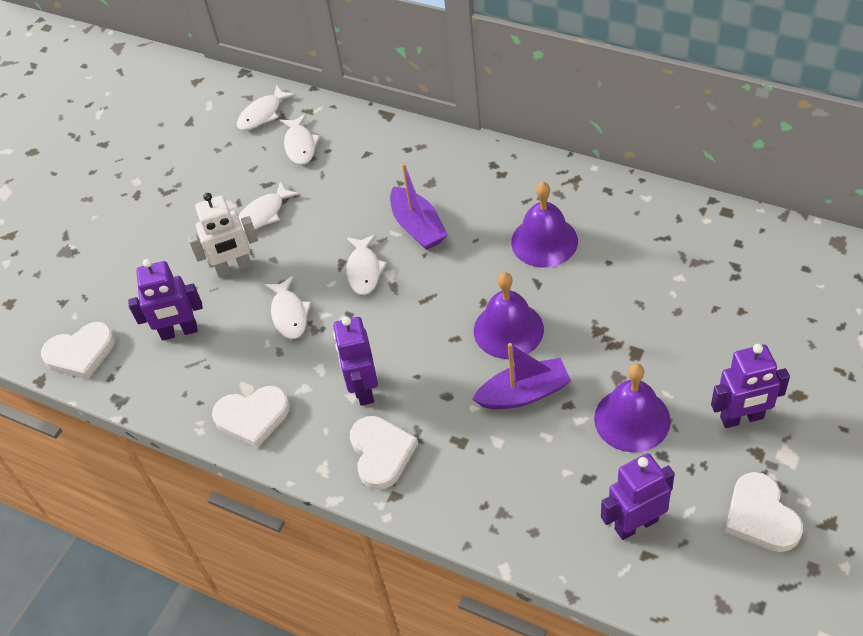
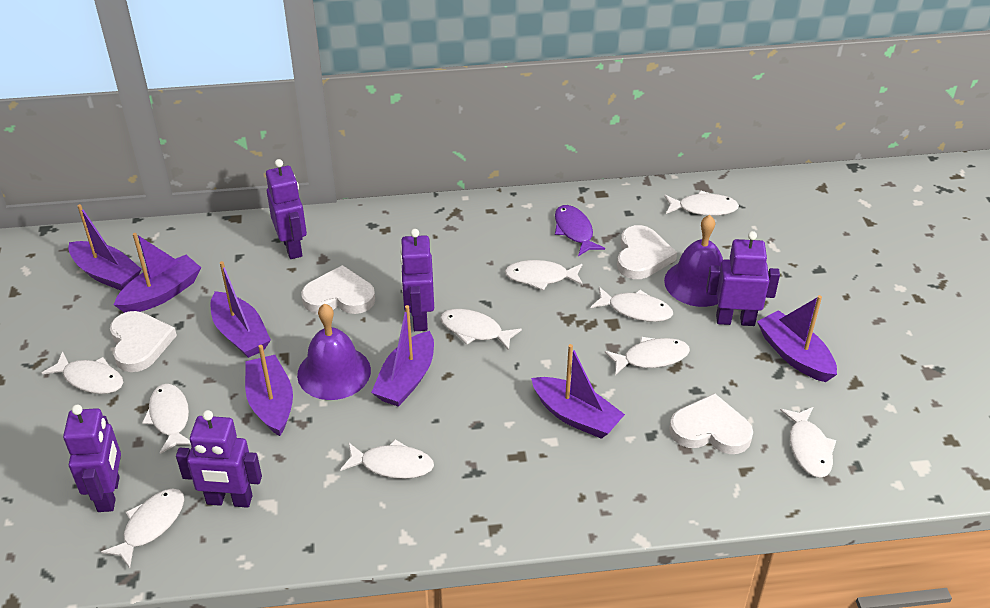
purple bell: [474,272,544,359] [511,182,578,268] [594,364,671,453] = 3 -> [297,303,371,400] [664,215,723,307] = 2
purple boat: [390,163,448,250] [472,343,571,409] = 2 -> [69,204,142,291] [114,233,201,313] [211,261,271,358] [245,345,293,436] [371,305,434,407] [531,344,625,439] [757,295,837,382] = 7
purple fish: none = 0 -> [555,205,605,256] = 1
purple robot: [128,259,203,341] [333,316,378,406] [601,453,675,540] [711,344,790,428] = 4 -> [63,405,121,512] [176,410,262,508] [266,159,307,259] [400,229,434,331] [706,231,780,326] = 5
white fish: [237,84,295,130] [238,181,300,233] [264,276,311,339] [280,114,320,165] [346,234,387,295] = 5 -> [42,351,123,394] [101,489,184,568] [142,384,191,454] [340,439,434,479] [440,309,522,351] [505,260,583,291] [591,287,673,322] [605,337,690,375] [664,190,739,216] [780,407,836,478] = 10
white robot: [188,193,258,277] = 1 -> none = 0

